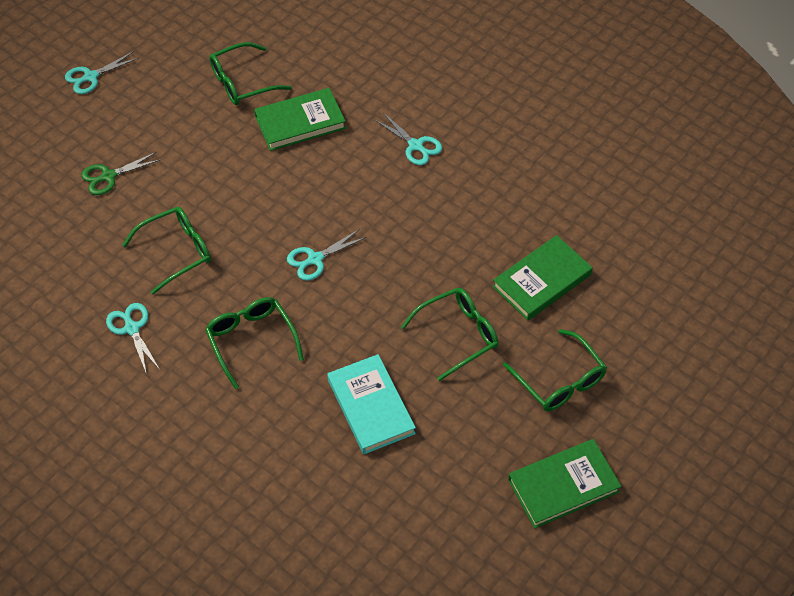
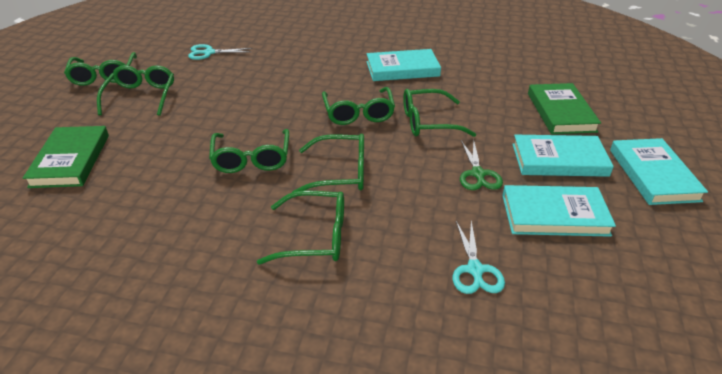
green book: [254,88,346,151] [492,235,593,320] [508,439,622,529] = 3 -> [23,126,109,188] [528,83,601,134] = 2
green glasses: [122,207,211,294] [205,297,304,389] [210,42,292,105] [401,288,499,381] [503,329,607,411] = 5 -> [64,52,137,86] [97,65,174,116] [209,129,289,173] [257,190,344,265] [292,134,364,193] [322,87,395,125] [403,89,476,137] = 7
turquoise book: [327,354,416,454] = 1 -> [367,49,441,81] [502,185,616,237] [512,135,614,177] [610,138,708,205] = 4
turquoise scissors: [65,51,139,94] [106,303,160,374] [287,229,367,281] [375,113,442,165] = 4 -> [188,44,252,60] [452,221,505,294] = 2

